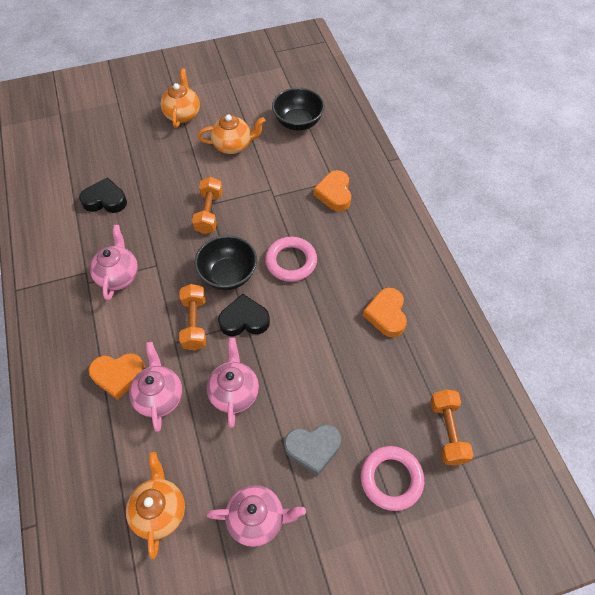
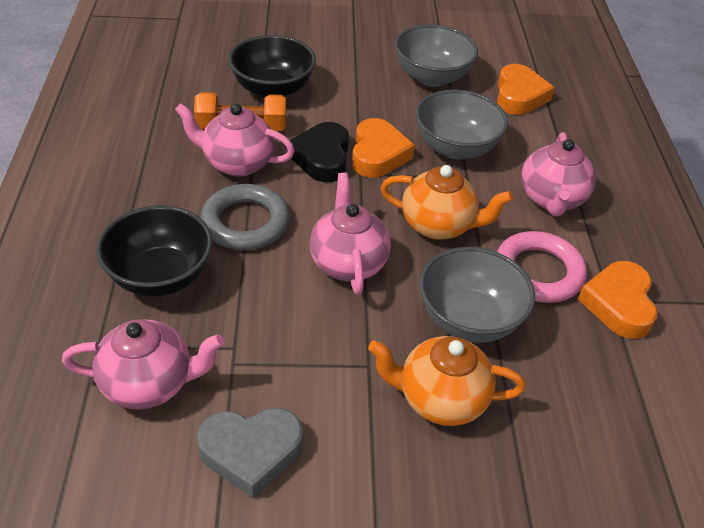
black heart: [79,177,127,213] [218,294,270,336] = 2 -> [287,122,349,182] = 1
grey bowl: none = 0 -> [395,25,478,87] [415,90,508,160] [419,247,535,343] = 3
grey ring: none = 0 -> [200,184,290,250] = 1
orange dumbbell: [179,284,206,350] [192,177,223,234] [430,389,474,465] = 3 -> [194,92,286,131] = 1
orange teapot: [126,452,185,559] [160,68,200,128] [198,114,265,154] = 3 -> [368,336,526,426] [380,165,513,240] = 2
pink ring: [265,237,317,282] [360,446,424,511] = 2 -> [497,231,587,303] = 1

